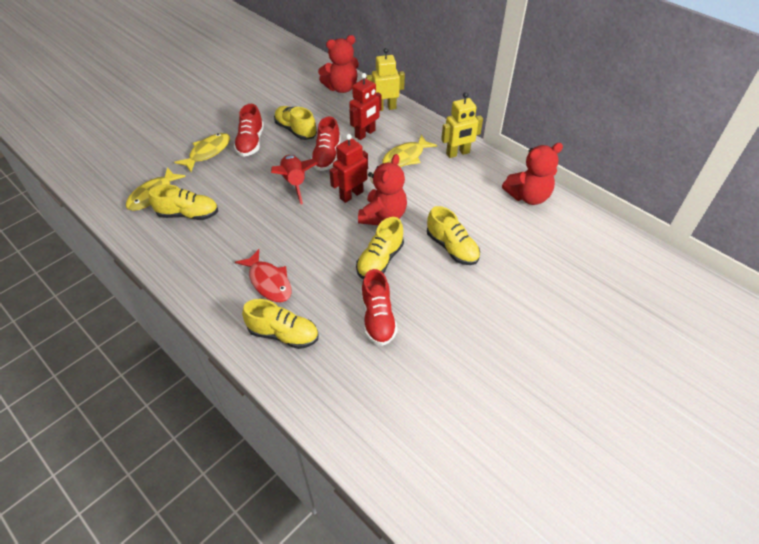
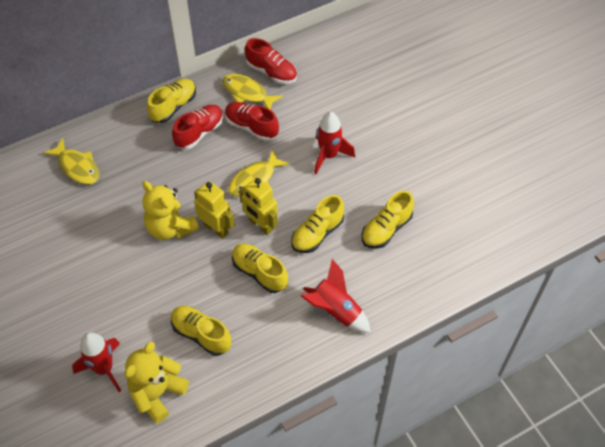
red fish: [235,249,292,302] = 1 -> none = 0
red robot: [329,134,368,203] [349,73,382,140] = 2 -> none = 0
red rocket: [271,155,319,204] = 1 -> [72,332,121,392] [301,259,371,333] [314,112,355,174] = 3
red teddy bear: [318,35,359,93] [358,154,407,226] [502,143,563,205] = 3 -> none = 0
yellow teddy bear: none = 0 -> [124,342,189,424] [142,181,199,240] = 2

